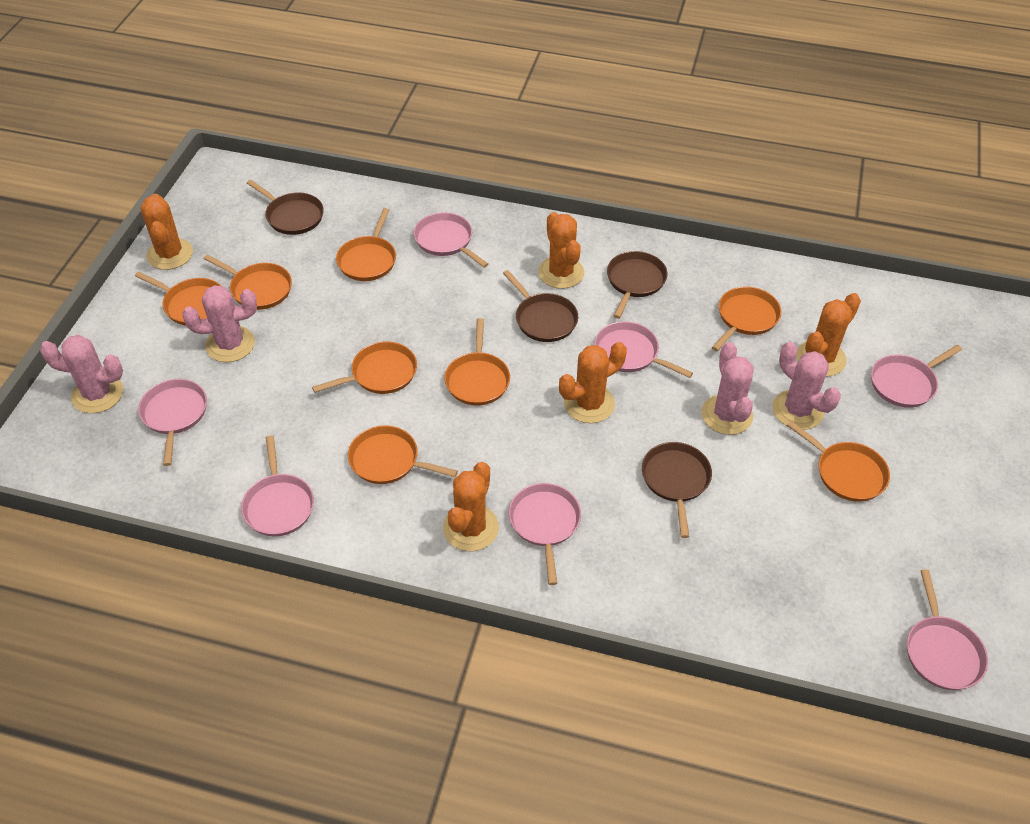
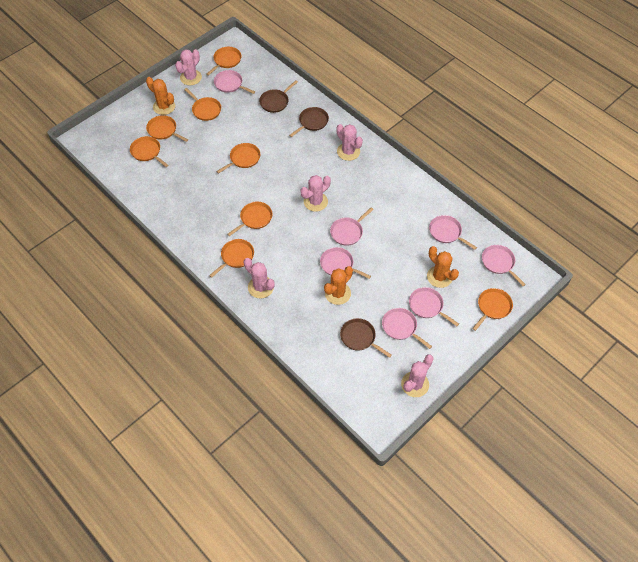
brown pan: [247,179,324,235] [503,270,578,342] [607,251,668,319] [642,442,712,538] = 4 -> [259,80,298,113] [289,107,329,137] [340,318,392,358] = 3
orange cactus: [141,194,193,270] [443,462,499,551] [538,212,584,289] [559,342,627,423] [797,293,861,377] = 5 -> [146,77,175,115] [324,266,353,305] [427,246,459,288] = 3
pink cactus: [40,335,123,413] [182,285,257,362] [701,342,754,435] [772,342,841,430] = 4 -> [175,49,202,85] [244,258,275,298] [301,175,331,212] [336,124,363,161] [401,354,434,397] = 5

